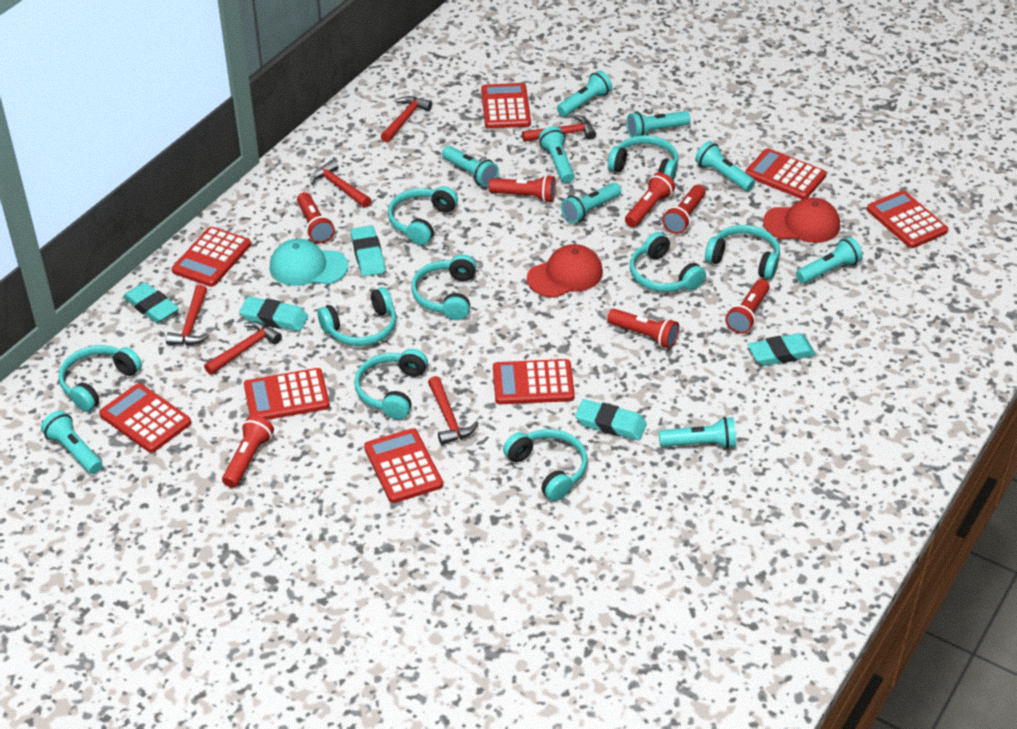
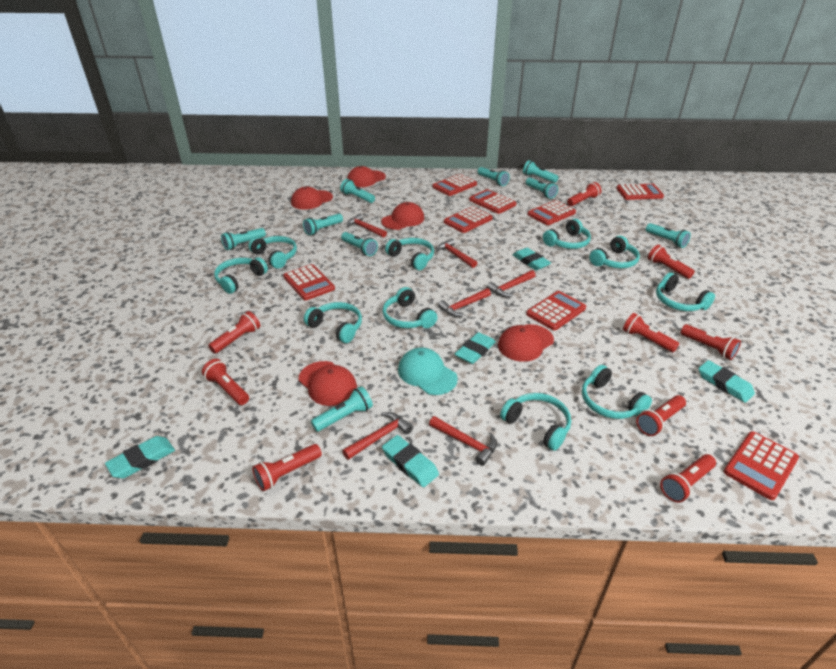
red cap: [527,244,603,298] [763,197,840,243] = 2 -> [291,187,333,210] [299,361,357,406] [347,166,386,187] [381,202,424,230] [498,324,554,362] = 5
red flashlight: [222,415,274,488] [297,192,335,244] [489,175,556,203] [607,309,679,349] [625,172,675,227] [662,185,706,234] [725,279,770,334] = 7 -> [202,359,249,405] [208,311,260,354] [252,444,322,491] [567,182,601,206] [623,313,679,353] [636,395,686,436] [648,244,695,279] [660,454,716,503] [681,324,741,360] = 9
turquoise headphones: [59,345,142,412] [317,287,396,346] [354,349,428,420] [388,186,458,245] [411,254,476,320] [503,429,587,501] [608,135,678,181] [630,232,706,292] [705,225,780,279] = 9 -> [214,257,268,294] [248,236,297,269] [304,302,362,343] [382,287,438,328] [385,238,434,270] [500,393,571,451] [543,219,591,249] [582,365,652,419] [589,236,640,268] [656,273,715,311] = 10

